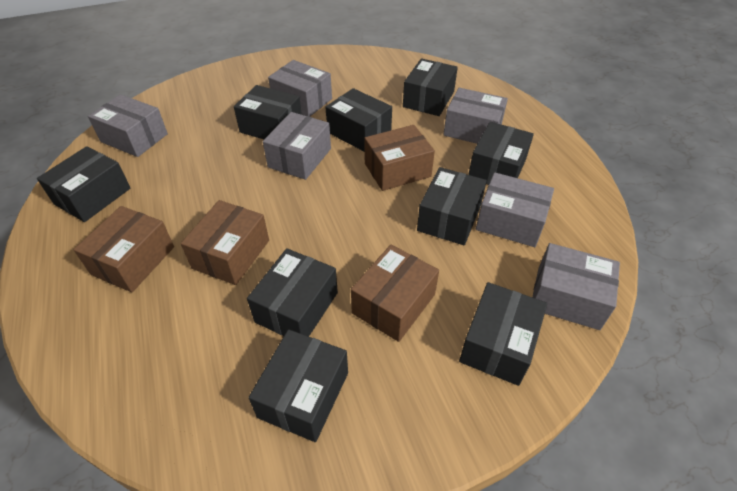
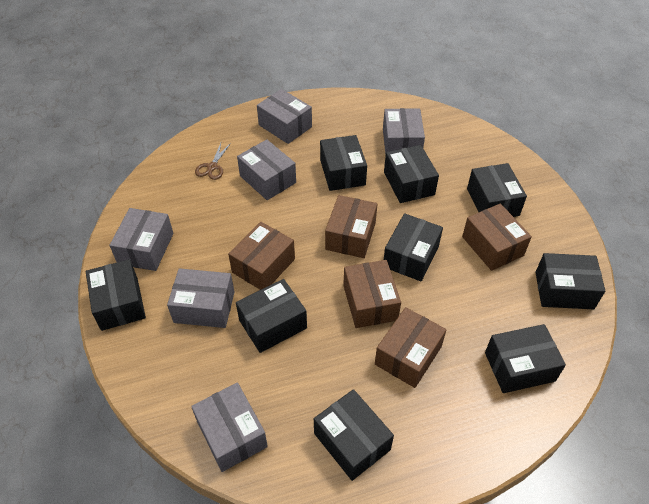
brown box: [74,206,174,292] [181,200,269,285] [351,245,439,342] [364,125,435,191] = 4 -> [228,222,295,290] [325,195,377,258] [343,260,401,328] [375,307,446,388] [462,203,532,271] = 5
brown scissors: none = 0 -> [195,143,231,180] = 1

